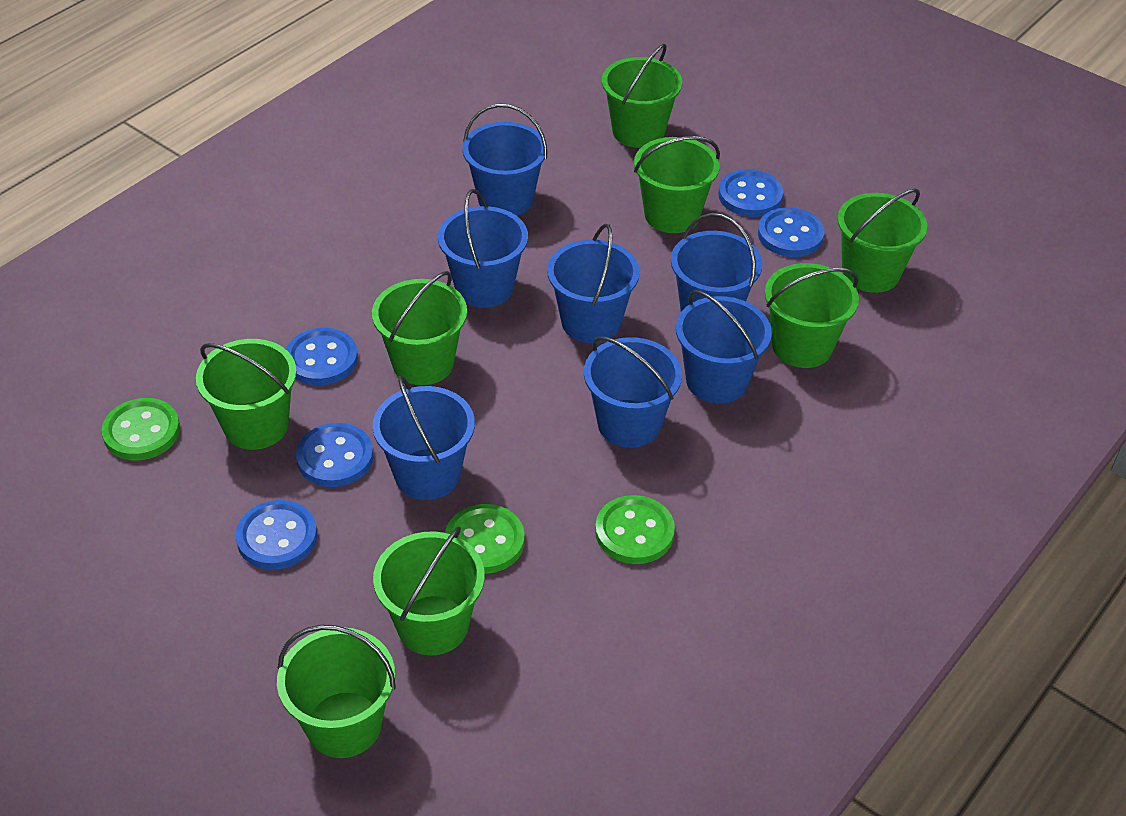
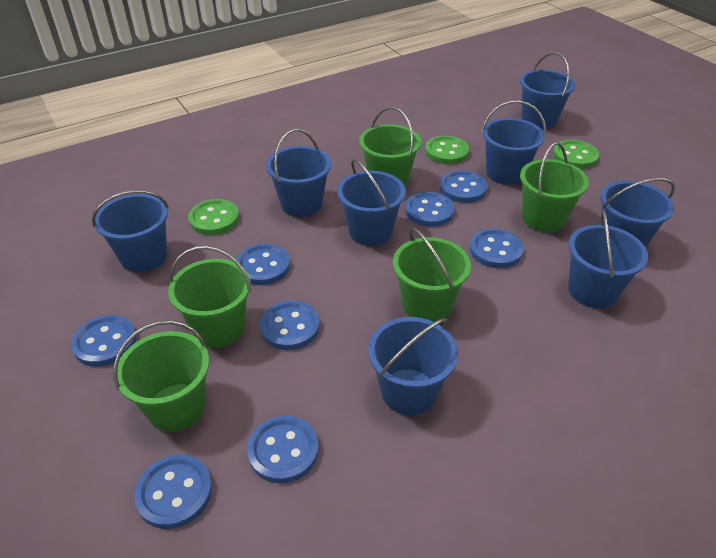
blue bucket: [373,376,475,500] [438,189,528,308] [462,103,547,216] [547,224,640,343] [584,336,682,448] [671,213,763,312] [676,290,772,404] = 7 -> [92,190,169,272] [266,129,331,217] [337,159,406,246] [368,317,458,415] [482,100,546,185] [520,52,576,129] [568,210,648,309] [600,178,675,248] = 8
blue button: [236,500,317,570] [286,328,358,385] [296,423,373,487] [719,169,783,217] [758,207,825,257] = 5 -> [71,315,137,367] [134,455,212,529] [236,244,290,285] [247,416,319,483] [260,301,320,350] [405,192,455,227] [440,170,488,203] [470,229,524,268] = 8
green bucket: [196,339,297,450] [277,625,396,758] [372,271,467,385] [373,527,485,655] [602,44,682,148] [634,136,720,233] [765,263,859,368] [837,188,927,293] = 8 -> [113,320,209,432] [168,246,251,348] [359,107,421,187] [393,227,471,322] [520,142,589,233] = 5

